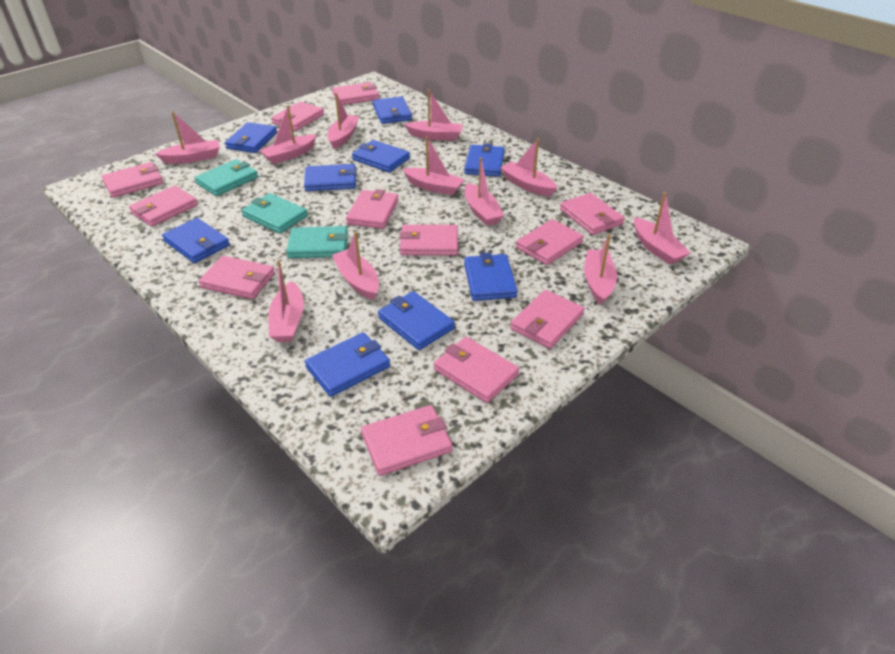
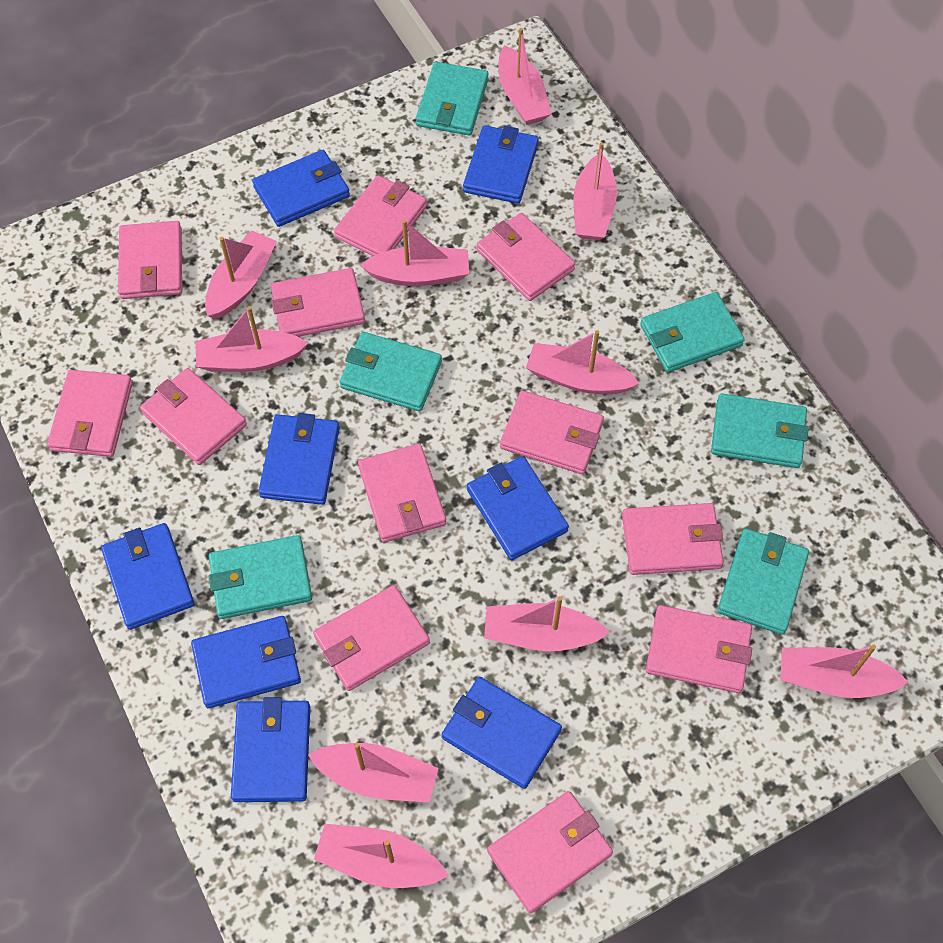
blue wallet: [162,218,230,263] [225,122,277,153] [304,164,357,191] [305,332,390,397] [352,140,410,173] [373,96,412,124] [378,291,455,350] [464,143,505,177] [464,252,518,301] = 9 -> [101,523,194,630] [191,616,301,708] [231,697,310,802] [252,150,350,227] [258,413,340,505] [442,677,562,789] [463,125,539,204] [467,456,569,560] = 8
pink boat: [155,111,220,164] [260,105,317,164] [268,260,304,342] [327,93,359,149] [332,232,379,300] [403,136,465,195] [404,89,463,140] [465,157,504,226] [501,138,557,196] [584,234,617,305] [634,192,690,265] = 11 -> [196,306,308,372] [205,231,277,319] [308,743,438,803] [314,824,449,888] [360,220,469,286] [484,596,610,651] [499,28,551,125] [526,330,640,394] [573,142,617,240] [780,644,908,698] = 10
turquoise wallet: [195,159,258,196] [242,193,308,234] [286,226,348,258] = 3 -> [209,535,312,619] [339,332,442,412] [416,62,489,136] [641,292,745,372] [711,393,809,468] [718,528,809,635] = 6

